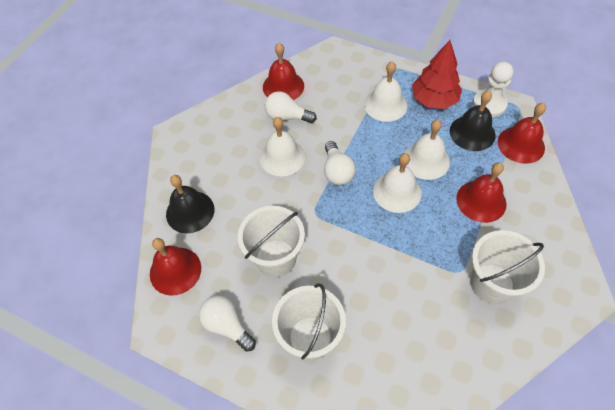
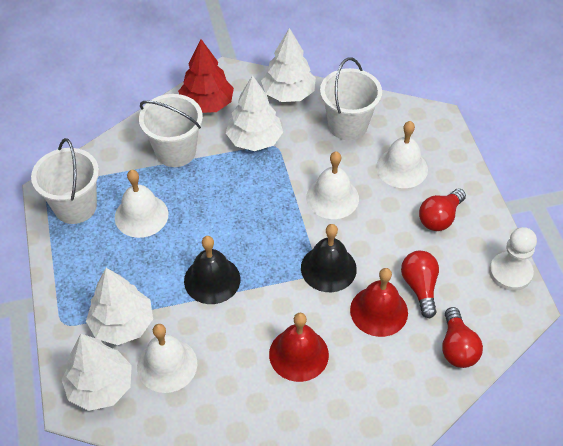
red bell: [150,238,201,296] [263,43,304,100] [456,163,507,223] [498,103,546,164] = 4 -> [269,313,329,382] [350,268,408,337] = 2
red light bulb: none = 0 -> [401,251,439,318] [419,189,466,231] [442,307,483,368] = 3
white light bulb: [199,295,256,352] [265,91,317,123] [324,141,356,185] = 3 -> none = 0
white tree: none = 0 -> [62,334,132,411] [86,268,153,345] [226,75,283,151] [261,28,316,102] = 4

